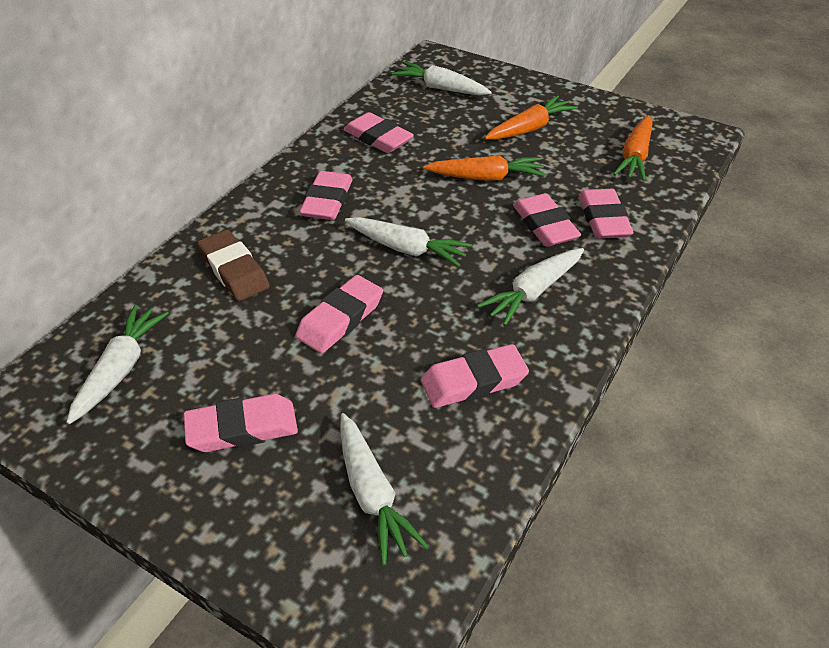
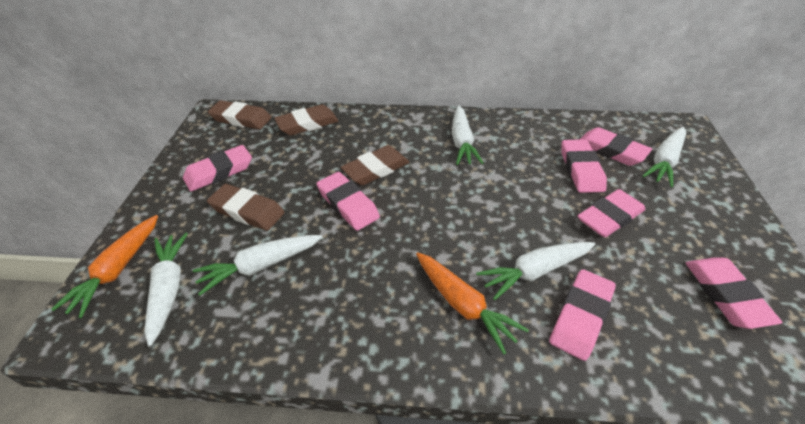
brown eraser: [198,230,270,301] = 1 -> [207,184,284,231] [208,100,271,129] [274,105,338,135] [341,145,410,185] = 4
orange carrot: [423,155,546,181] [485,95,578,140] [614,115,653,181] = 3 -> [52,215,158,318] [416,252,529,354] = 2

